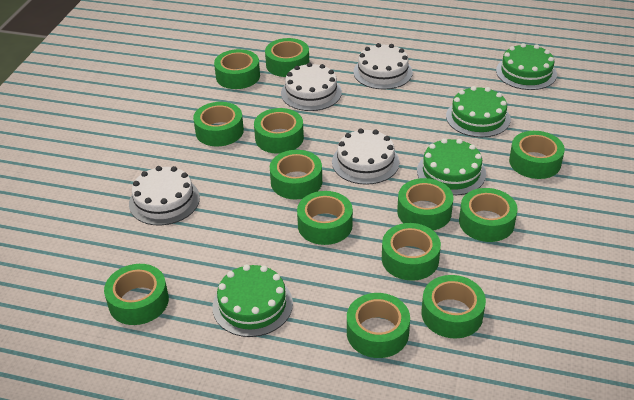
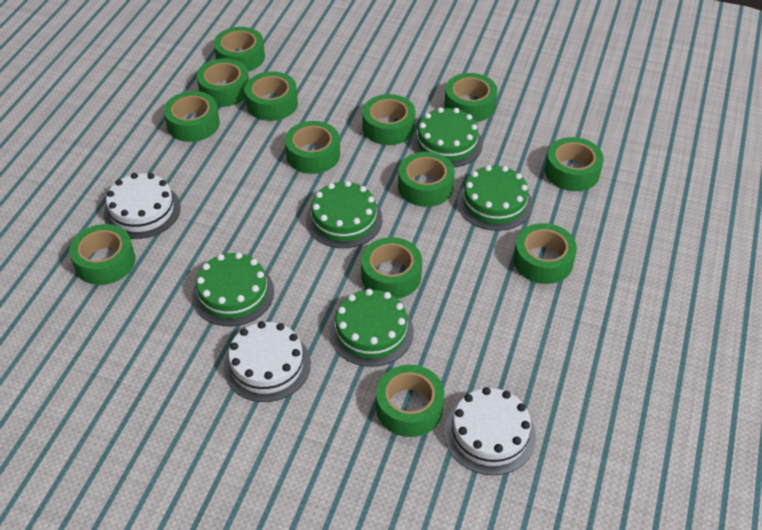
green cake: [213,264,293,337] [417,138,486,195] [446,86,511,137] [496,43,557,90] = 4 -> [192,252,274,326] [306,181,382,248] [329,289,414,367] [412,107,483,167] [457,165,533,231] = 5
white cake: [129,166,200,225] [281,63,342,111] [332,128,399,185] [353,43,413,89] = 4 -> [104,173,181,239] [224,321,311,402] [444,387,536,475] = 3

